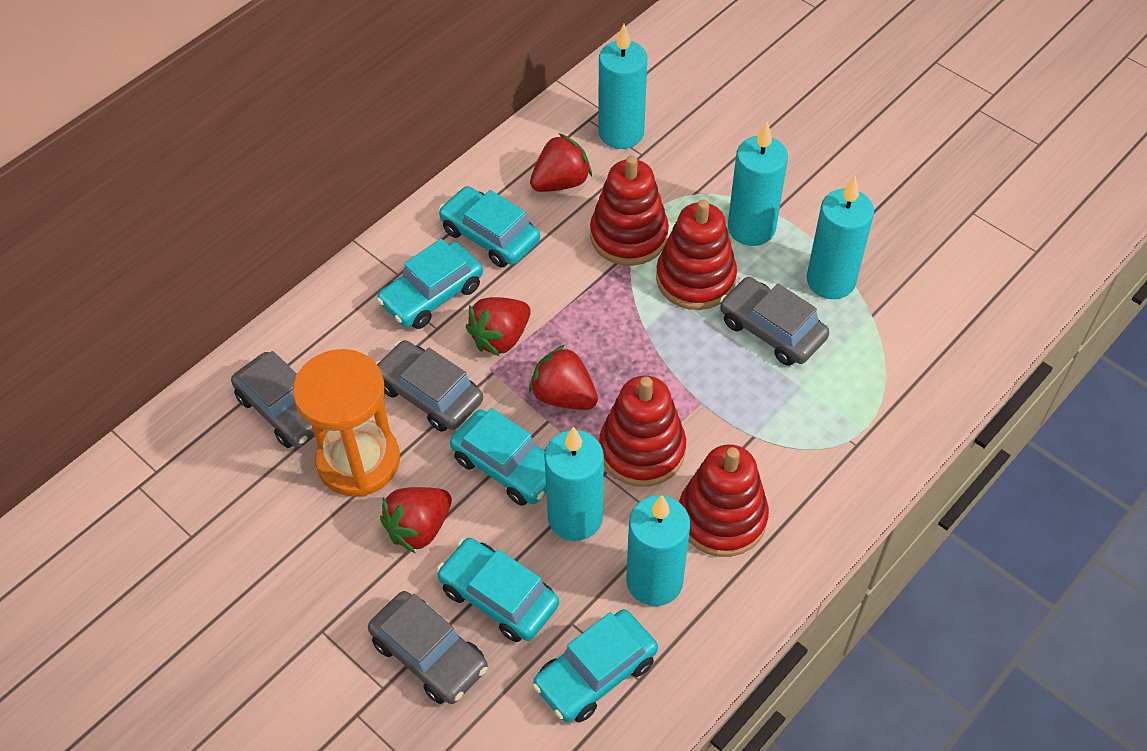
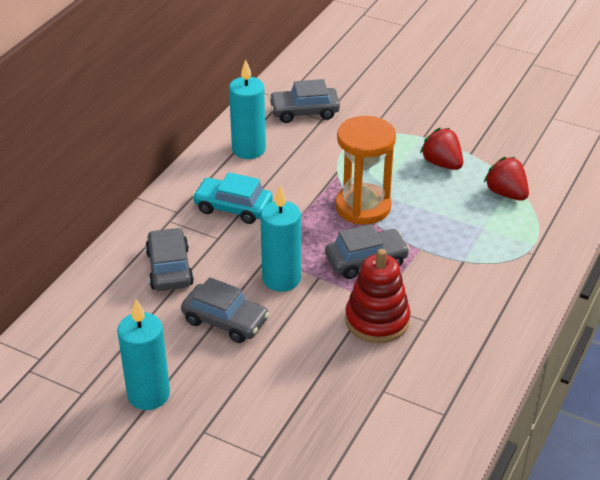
red stacking toy: [590,155,669,266] [599,376,686,487] [656,199,737,310] [679,444,769,557] = 4 -> [345,249,411,343] = 1
red strawberry: [380,487,452,553] [466,297,531,356] [529,345,598,410] [530,133,592,192] = 4 -> [420,128,463,170] [484,157,529,201] = 2
turquoise candle: [544,427,604,541] [598,24,647,149] [626,495,690,606] [728,122,788,246] [807,176,874,299] = 5 -> [117,299,170,410] [229,59,266,159] [260,185,301,292] = 3
turquoise car: [377,239,483,329] [437,538,559,642] [439,186,540,268] [450,408,546,506] [533,609,658,723] = 5 -> [192,172,273,224] = 1

